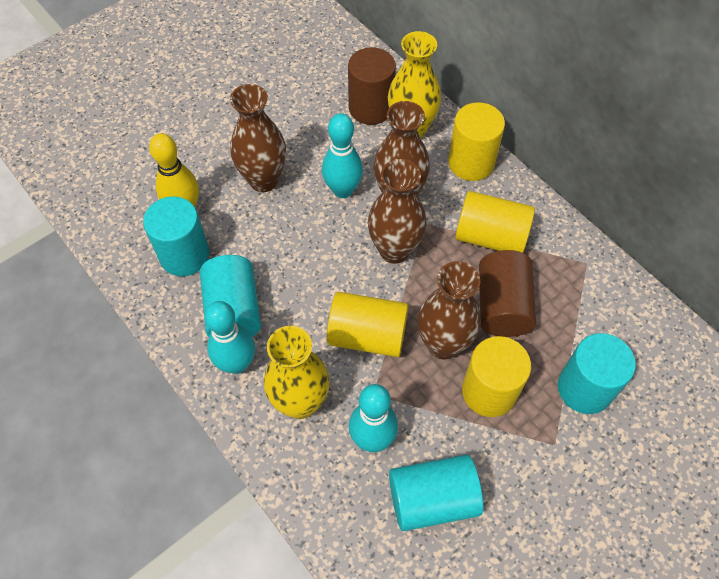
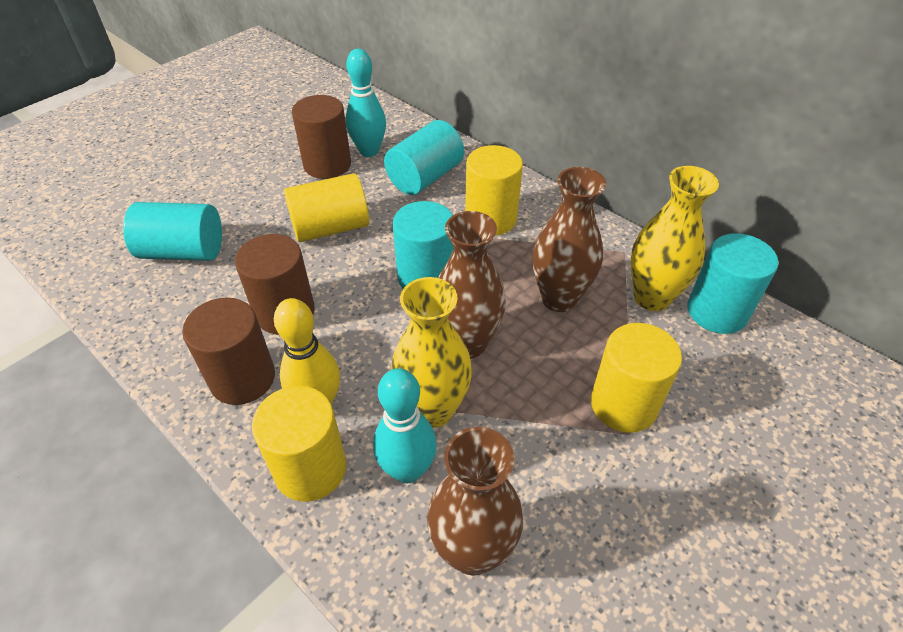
brown cylinder: [348,47,396,125] [479,250,536,337] = 2 -> [182,298,275,405] [235,234,315,334] [292,95,351,179] = 3
brown vase: [230,84,286,192] [368,159,427,264] [374,101,430,195] [418,261,481,360] = 4 -> [427,427,523,576] [438,211,506,359] [533,167,606,312] = 3
turquoise bowling pin: [204,301,255,374] [322,113,363,198] [349,384,398,452] = 3 -> [346,49,386,157] [373,368,437,483] = 2

